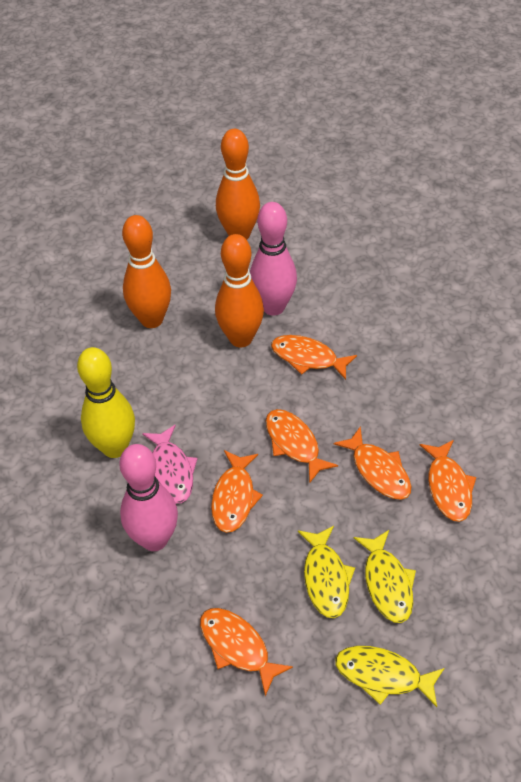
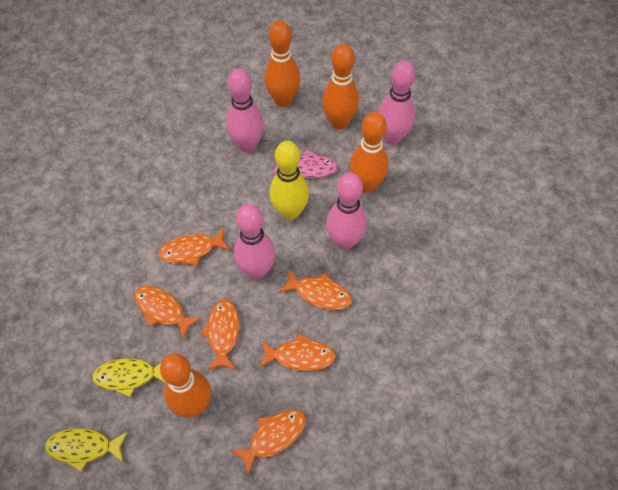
orange bowling pin: [122,215,171,328] [215,234,264,347] [216,129,260,240] = 3 -> [160,353,211,418] [264,21,300,107] [322,44,359,129] [350,112,389,193] = 4
pink bowling pin: [119,444,178,551] [250,202,297,316] = 2 -> [226,68,264,153] [234,204,276,279] [326,173,367,250] [378,60,415,145] = 4
yellow fish: [298,526,355,618] [335,646,444,707] [354,530,416,623] = 3 -> [45,428,128,471] [92,358,166,397] = 2

